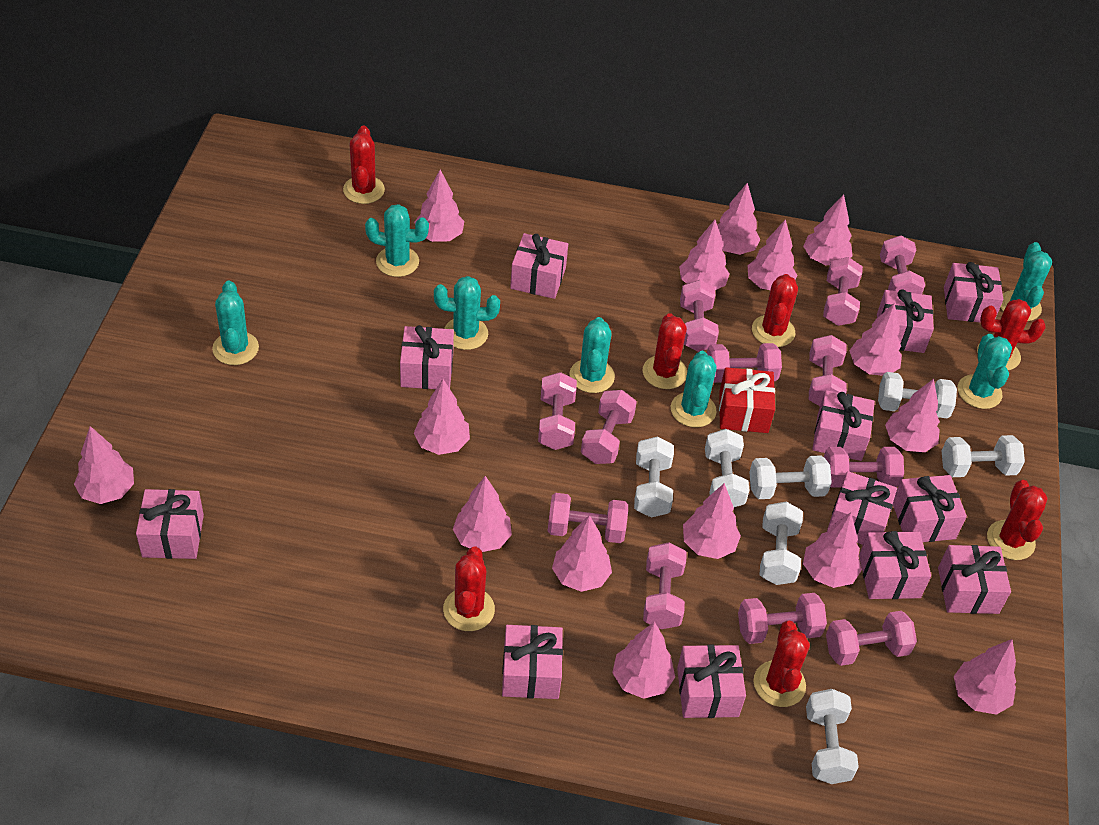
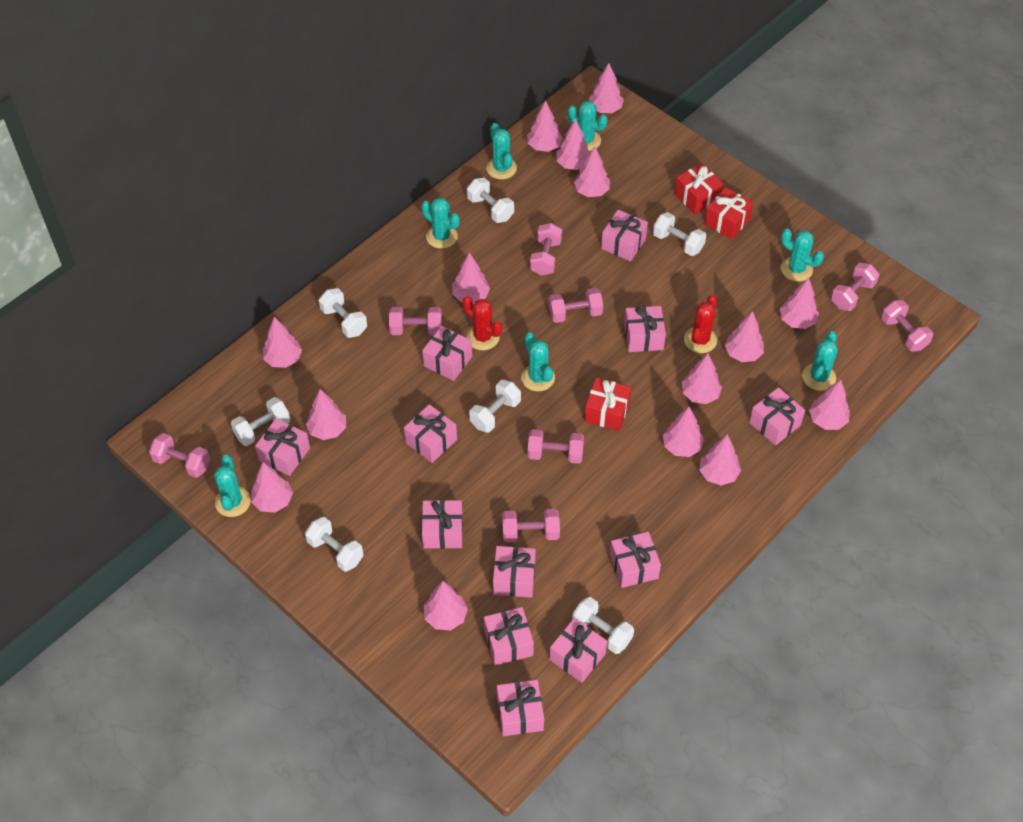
pink dumbbell: [538,372,577,450] [548,493,628,543] [581,390,637,464] [643,542,687,629] [680,280,719,352] [707,343,782,383] [738,593,827,644] [809,335,847,406] [823,257,863,326] [824,447,904,487] [826,611,917,666] [880,235,925,294] = 12 -> [149,433,210,478] [389,307,442,335] [502,509,560,542] [528,429,584,464] [530,223,562,276] [548,288,603,323] [831,263,879,311] [881,300,933,352] = 8
red cactus: [343,126,385,204] [443,546,495,631] [643,313,687,389] [752,274,798,347] [753,621,810,707] [977,299,1046,370] [987,480,1048,560] = 7 -> [462,296,502,350] [684,295,717,353] = 2
red gift: [719,367,775,433] = 1 -> [584,378,631,431] [674,163,723,214] [704,187,754,239] = 3

